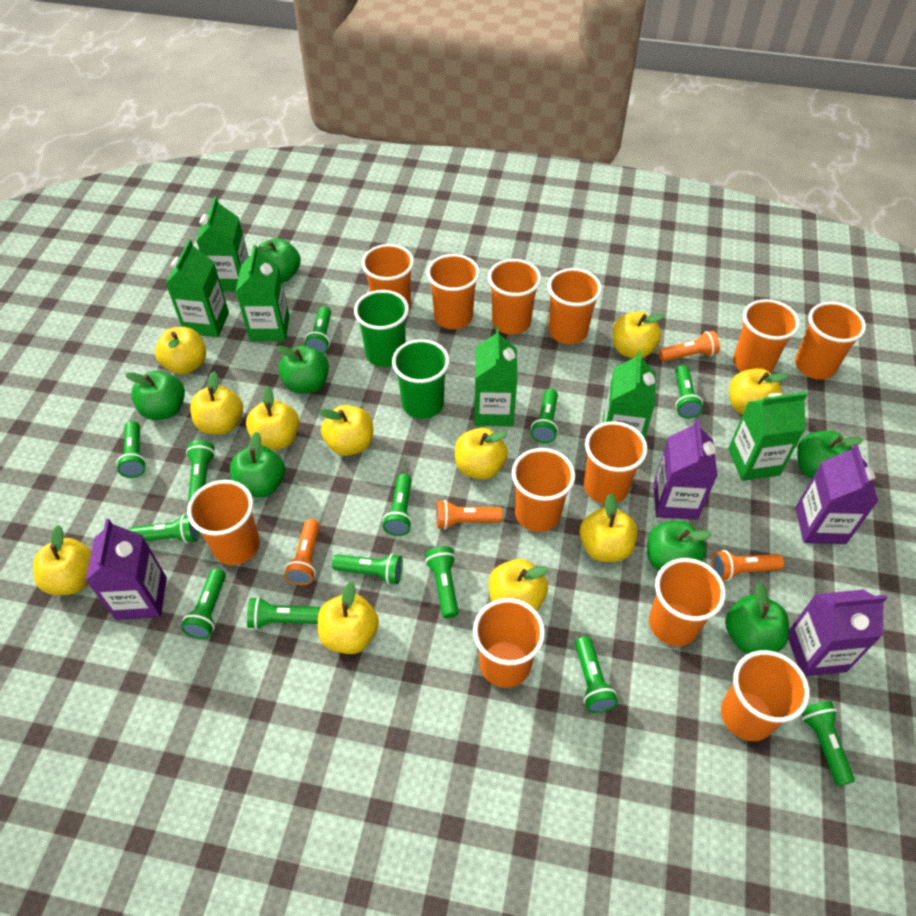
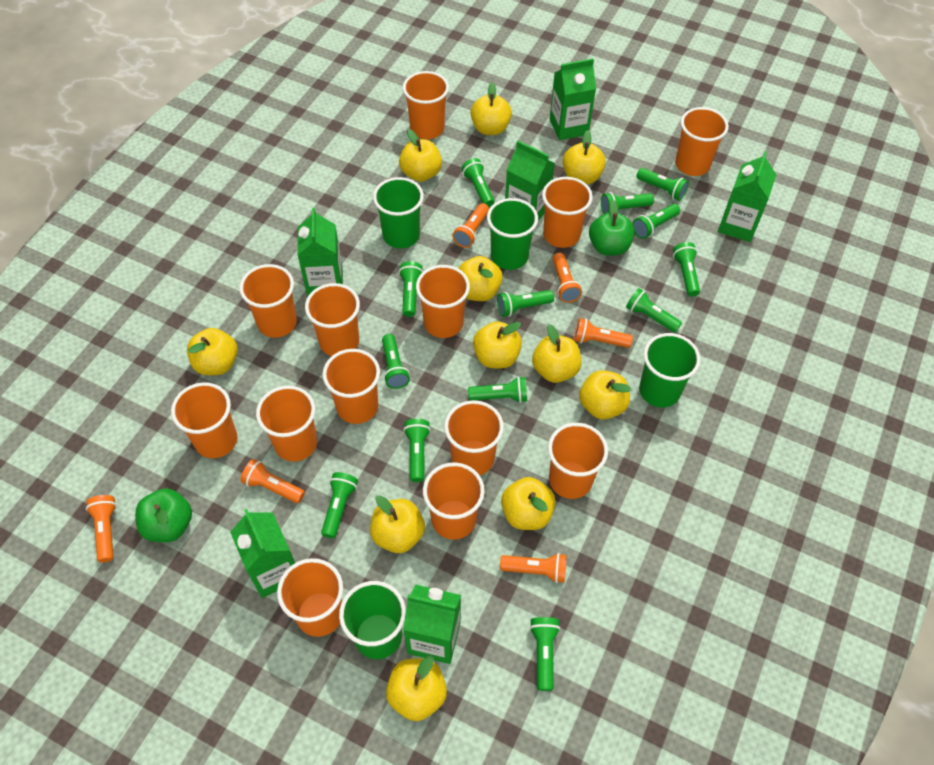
green apple: [125,371,185,420] [230,432,285,498] [257,238,301,283] [276,345,329,394] [647,521,712,571] [725,582,789,654] [797,431,863,479] = 7 -> [135,488,192,542] [589,200,634,256] = 2
green cup: [354,290,409,367] [392,339,450,419] = 2 -> [339,581,406,659] [373,177,424,248] [487,198,538,270] [639,333,701,408] = 4
orange cup: [187,480,260,565] [362,244,414,310] [427,254,480,329] [473,598,545,688] [488,259,541,335] [512,448,575,532] [548,268,602,344] [584,421,648,504] [649,558,726,646] [721,650,810,741] [733,299,800,373] [795,302,866,380] = 12 -> [171,382,237,458] [239,264,297,338] [256,386,317,462] [277,558,343,637] [305,283,360,356] [323,349,380,424] [403,71,449,139] [416,265,470,338] [423,462,485,540] [444,400,504,475] [542,177,593,248] [548,423,608,499] [675,107,729,176] = 13
orange flashlight: [284,519,320,585] [436,500,503,530] [659,331,720,362] [711,550,784,581] = 4 -> [86,495,117,563] [241,459,305,503] [452,203,489,248] [500,553,566,583] [553,253,582,303] [574,318,633,348] = 6
purple carton: [85,519,167,620] [653,419,718,520] [788,590,888,676] [795,444,879,544] = 4 -> none = 0

